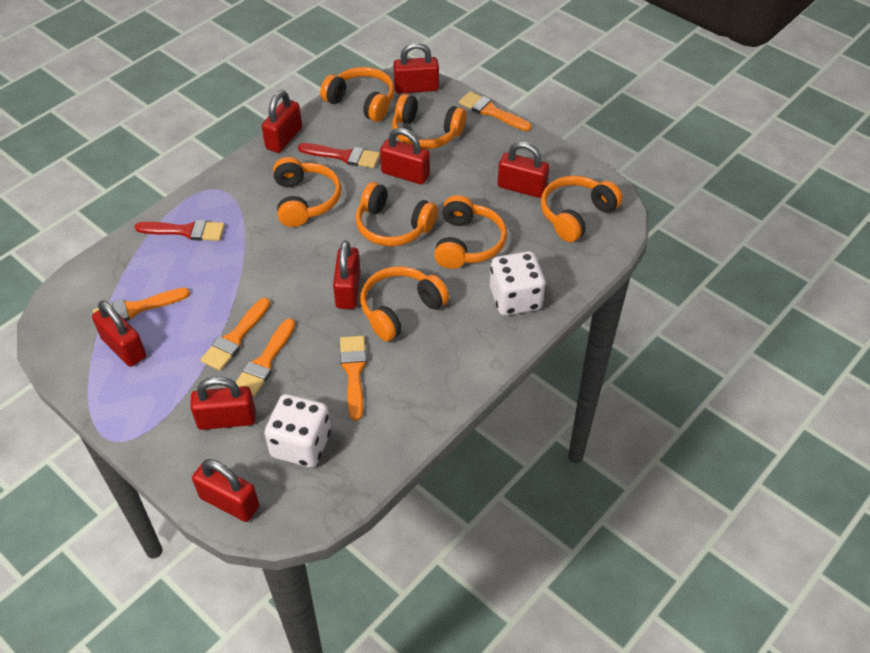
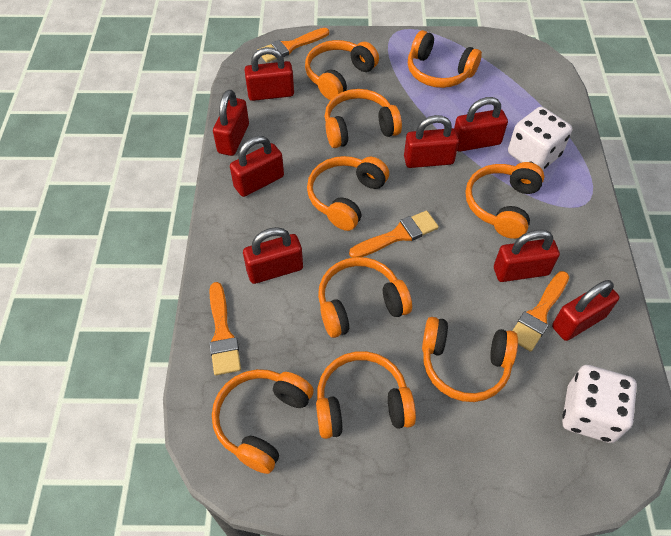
orange brush: [93,288,190,321] [201,298,270,371] [235,319,295,397] [340,336,367,421] [459,91,532,131] = 5 -> [209,282,241,375] [257,28,329,63] [349,210,439,258] [512,271,569,352] = 4
orange headphones: [273,157,341,227] [320,67,395,122] [356,182,438,247] [360,266,449,342] [392,94,467,149] [434,195,507,269] [541,175,623,242] = 7 -> [212,369,314,474] [305,40,379,100] [307,156,389,231] [316,351,416,439] [318,257,412,338] [325,89,402,148] [408,30,482,88] [422,317,518,402] [465,162,544,239] = 9
red brush: [135,220,225,241] [298,143,380,168] = 2 -> none = 0

